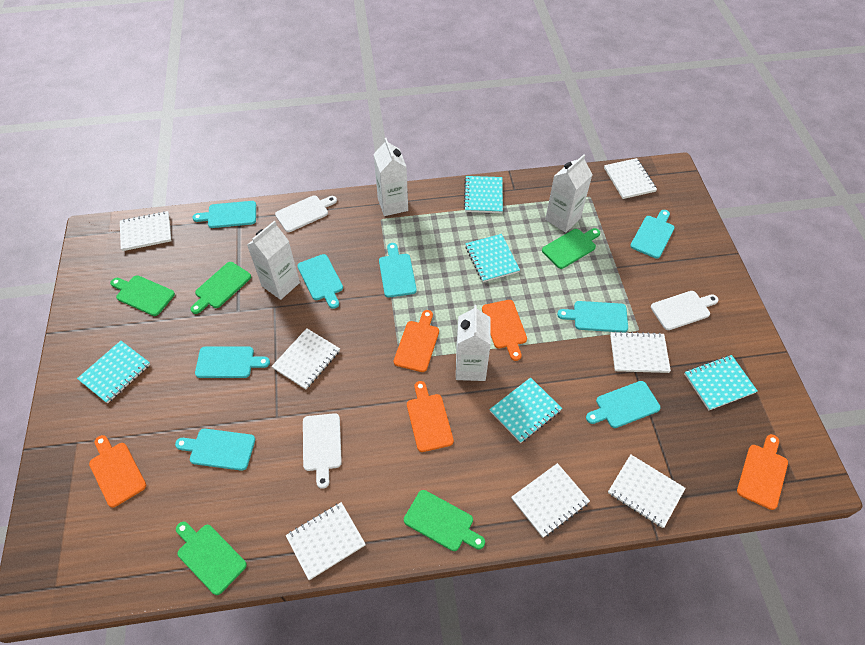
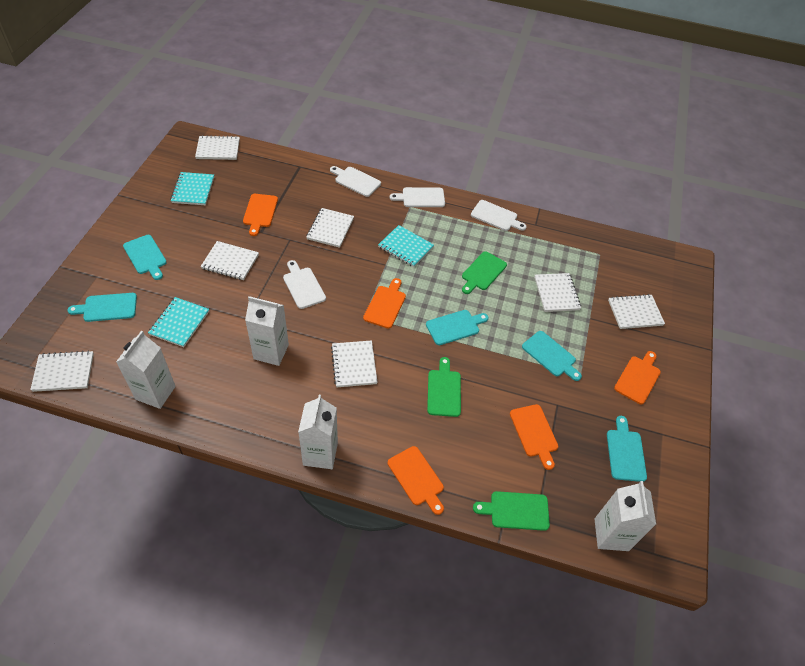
green cutting board: [110,275,175,316] [176,522,247,595] [190,262,251,314] [404,490,485,551] [542,228,600,269] = 5 -> [427,357,461,417] [462,251,507,294] [473,491,550,531] = 3
turquoise cutting board: [175,429,255,471] [192,201,256,228] [195,347,270,378] [297,254,343,309] [379,243,417,298] [557,301,628,333] [586,381,661,428] [630,210,675,258] = 8 -> [67,293,137,322] [123,235,167,280] [426,310,489,345] [522,331,582,381] [607,416,647,482] = 5
turquoise notebook: [77,341,150,403] [464,176,503,213] [465,234,520,282] [489,377,562,443] [684,355,758,411] = 5 -> [148,297,209,347] [170,172,214,205] [378,225,434,267] = 3
white cutting board: [275,195,337,232] [303,413,342,489] [651,291,719,330] = 3 -> [283,260,326,309] [330,166,381,197] [390,187,445,207] [471,200,527,231] = 4

